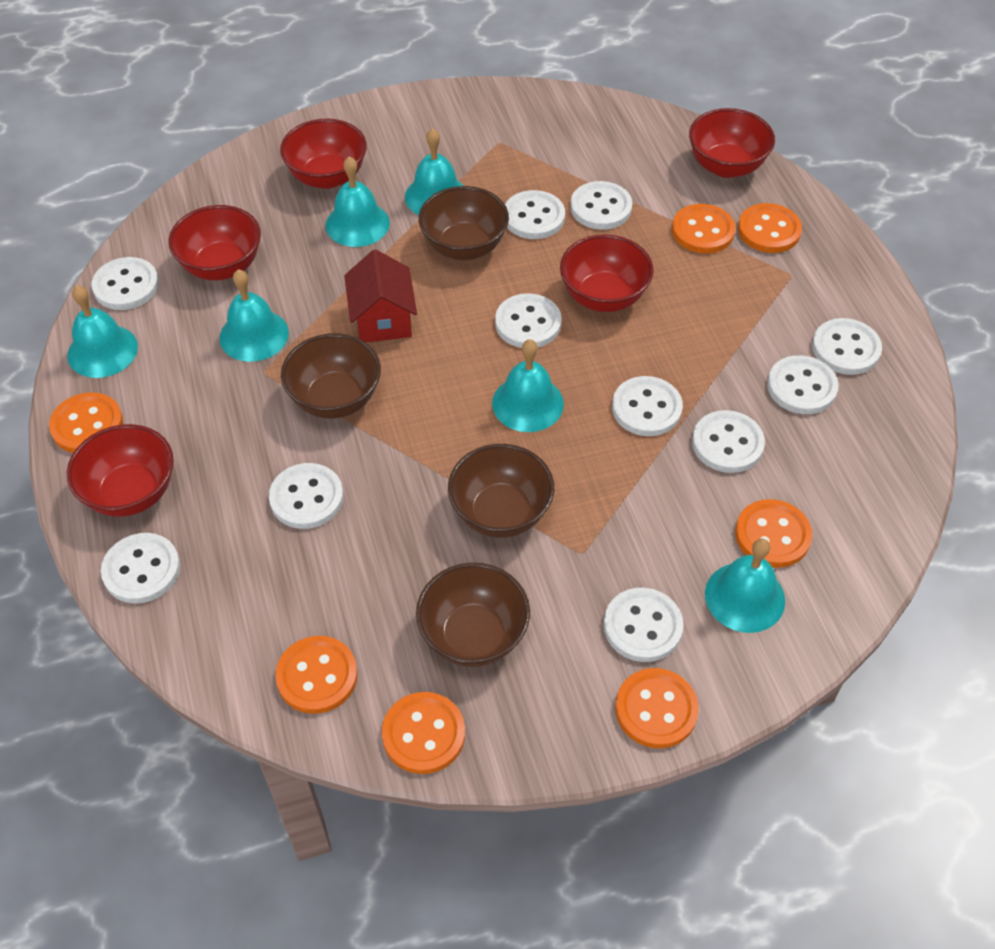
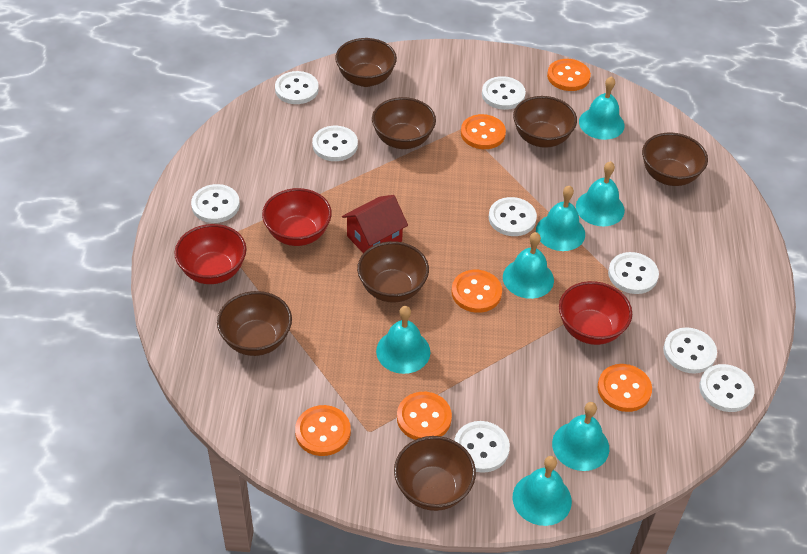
brown bowl: [281,333,381,419] [416,563,530,667] [419,186,509,260] [448,444,554,538] = 4 -> [217,291,292,356] [335,38,397,87] [357,241,429,302] [372,97,436,149] [394,436,476,511] [513,96,577,148] [642,132,708,186] = 7
orange button: [49,392,123,453] [275,636,358,714] [382,692,465,774] [615,668,699,748] [672,204,736,254] [735,499,812,568] [738,203,802,253] = 7 -> [295,405,351,456] [397,392,452,440] [452,270,502,313] [461,114,506,149] [547,59,591,91] [598,364,652,412] = 6
red bowl: [67,424,174,517] [168,205,261,280] [280,119,367,189] [560,234,654,312] [689,108,775,178] = 5 -> [174,224,246,284] [262,188,332,246] [559,281,632,345] = 3
turquoise bell: [67,286,138,378] [219,269,289,362] [325,156,390,247] [405,128,464,215] [492,339,564,432] [705,538,785,633] = 6 -> [376,306,430,374] [503,232,554,299] [513,456,572,526] [536,186,585,251] [552,402,609,471] [576,161,625,226] [579,76,625,140] = 7
white button: [92,257,159,310] [101,533,180,604] [269,463,344,529] [495,293,562,348] [505,190,565,239] [570,181,632,230] [604,588,683,662] [612,376,683,436] [692,410,765,473] [767,355,839,414] [812,318,882,375] = 11 -> [191,184,240,223] [275,71,319,104] [312,126,358,161] [454,421,510,473] [482,76,526,110] [489,197,537,236] [608,252,659,294] [663,327,717,374] [699,364,755,412] = 9

